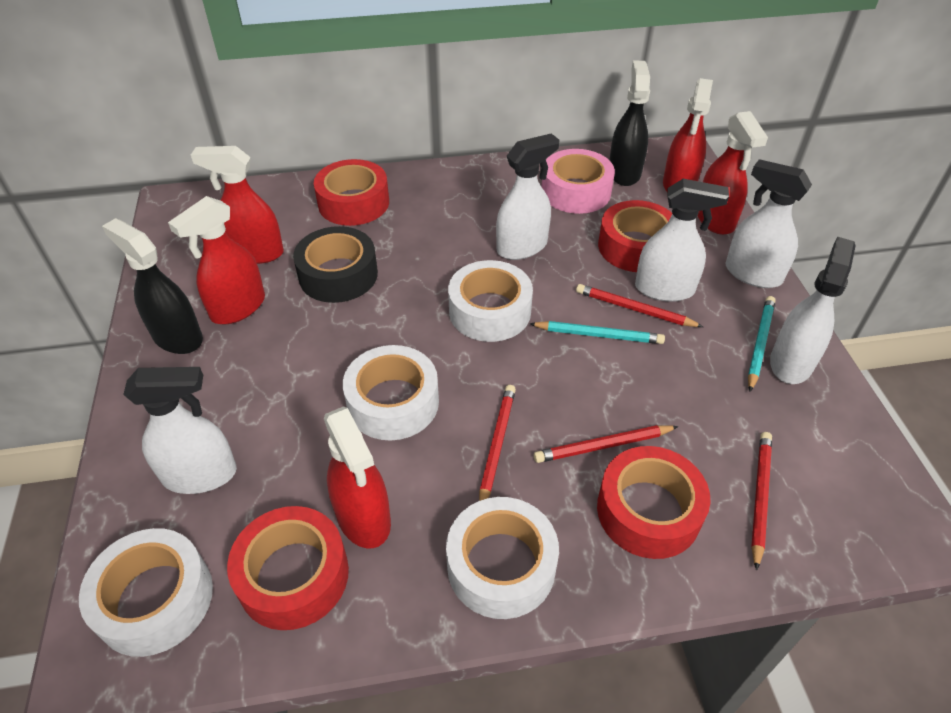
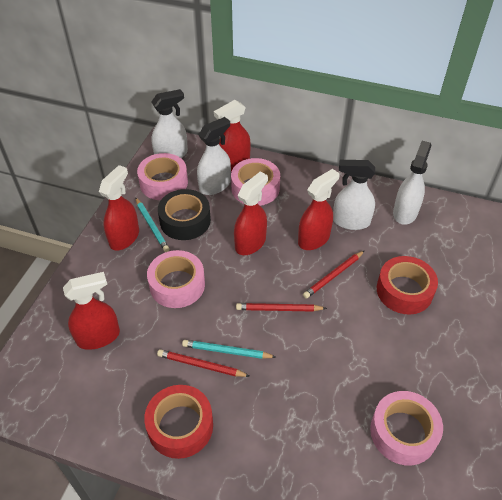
black spray bottle: [102,218,203,354] [610,60,650,186] = 2 -> none = 0
pink tape: [541,149,615,214] = 1 -> [137,153,188,200] [147,250,205,308] [231,158,280,206] [370,391,443,466] = 4
red pencil: [479,385,516,501] [534,425,678,463] [576,284,703,327] [751,432,772,571] = 4 -> [157,349,250,377] [236,303,327,312] [303,250,365,299] = 3
red tape: [227,506,349,630] [314,159,389,226] [597,446,711,559] [598,200,672,272] = 4 -> [144,385,213,459] [377,256,438,314] = 2
white spray bottle: [123,367,237,494] [496,133,559,260] [635,179,729,302] [726,159,812,288] [770,237,856,384] = 5 -> [151,89,188,158] [197,117,231,195] [333,160,375,230] [393,141,432,225] = 4
white tape: [79,528,213,657] [343,345,439,440] [446,497,559,619] [448,260,533,342] = 4 -> none = 0

